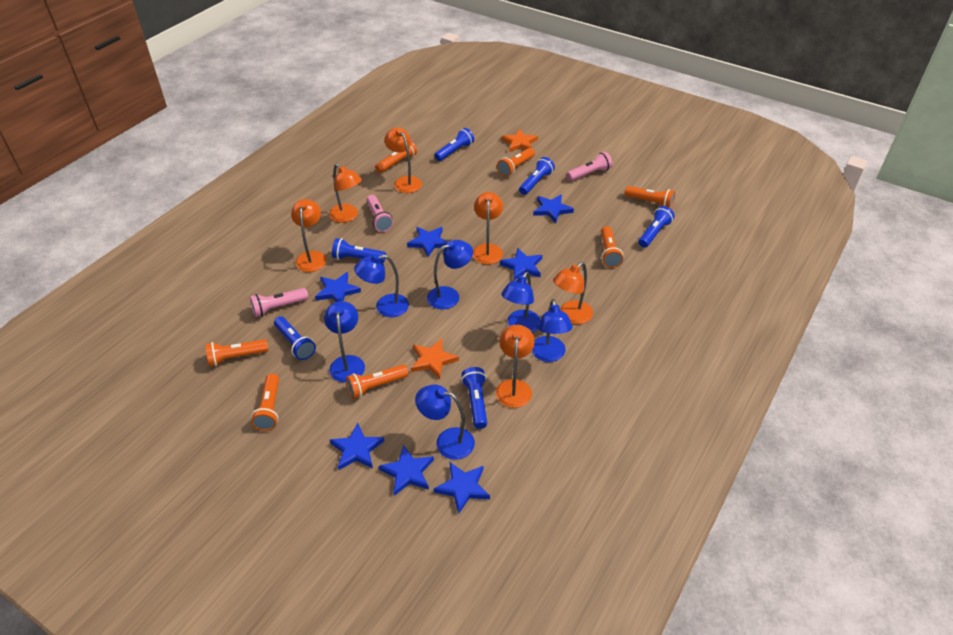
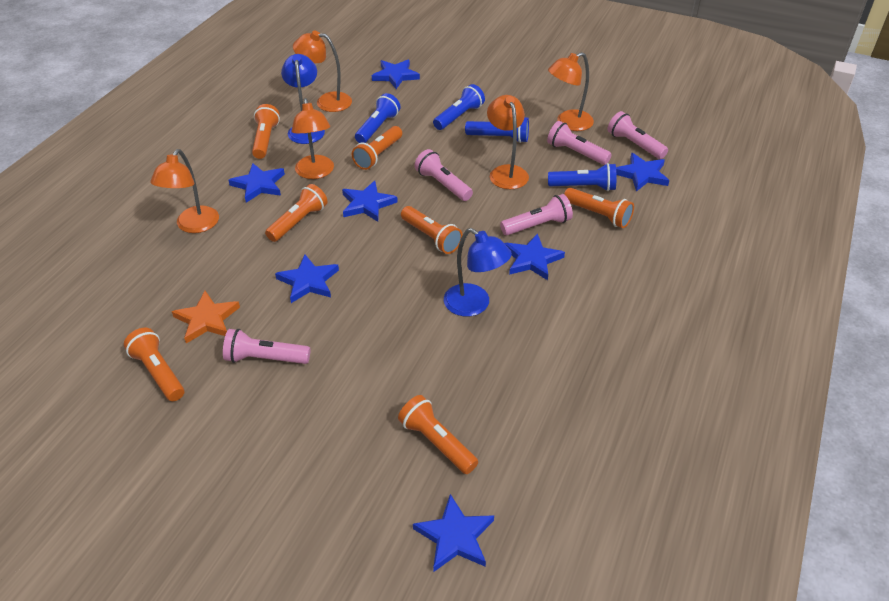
blue flashlight: [274,316,316,360] [332,238,386,263] [434,128,474,161] [461,367,487,429] [519,157,555,195] [639,206,674,248] = 6 -> [355,93,401,143] [433,84,485,130] [465,117,529,143] [548,163,616,191] = 4
blue lamp: [324,301,365,382] [354,254,409,317] [415,385,475,460] [427,240,473,310] [501,272,540,333] [532,299,573,362] = 6 -> [281,54,325,144] [444,228,512,317] = 2
orange lamp: [291,199,327,272] [329,164,362,223] [384,127,422,193] [473,192,503,264] [496,325,535,408] [553,262,593,324] = 6 -> [150,149,219,233] [291,98,334,179] [293,31,352,112] [487,95,529,189] [548,52,594,131] = 5
orange star: [411,338,459,379] [501,129,538,152] = 2 -> [172,291,240,343] = 1
pink flashlight: [250,288,308,317] [367,195,393,232] [567,152,613,181] = 3 -> [223,329,310,364] [415,149,473,201] [500,194,573,235] [547,121,612,165] [607,111,668,159] = 5

